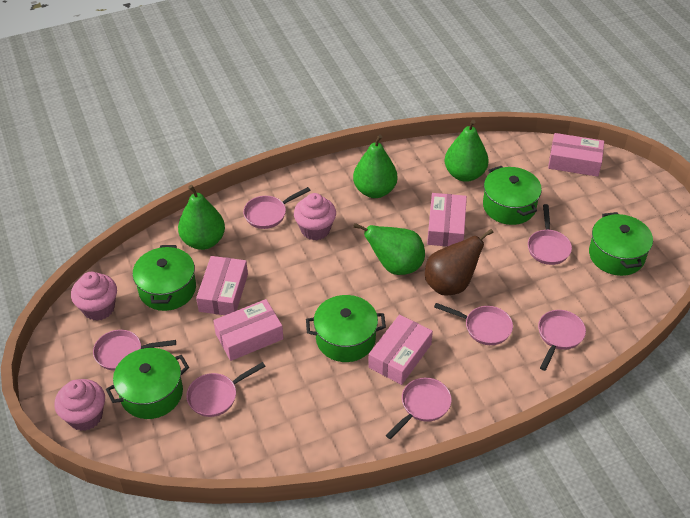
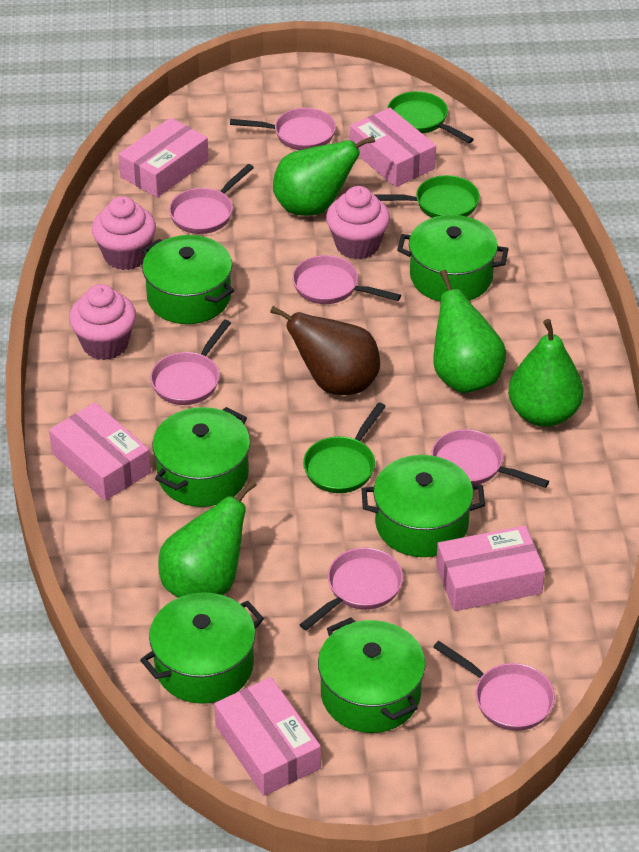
green pan: none = 0 -> [303,402,386,493] [375,175,480,218] [387,91,474,143] = 3
green pot: [106,348,189,419] [133,245,196,311] [306,295,386,362] [483,166,542,225] [589,212,653,276] = 5 -> [140,592,264,704] [142,235,234,324] [152,407,250,507] [318,617,425,733] [362,455,485,557] [397,215,508,302] = 6

